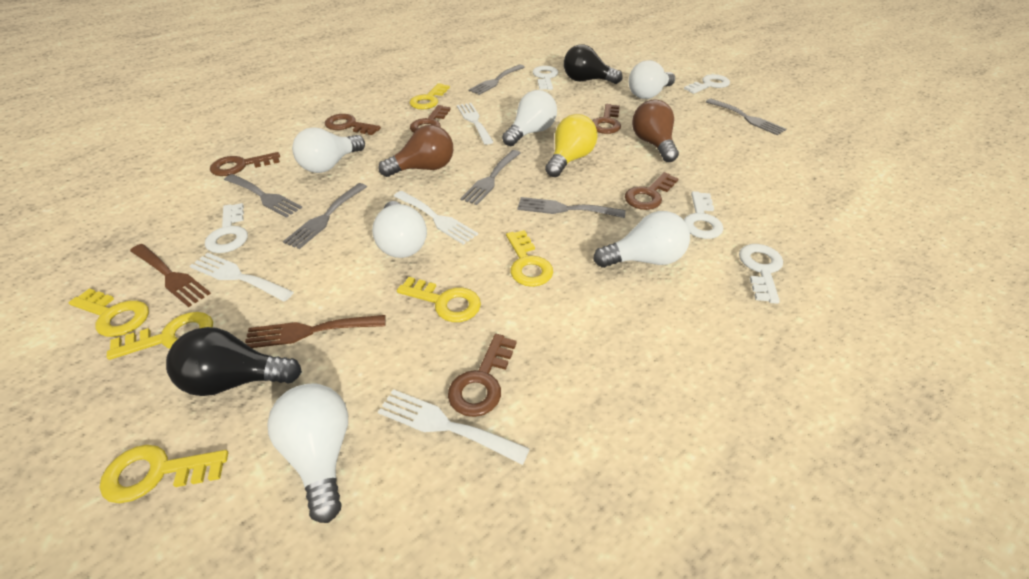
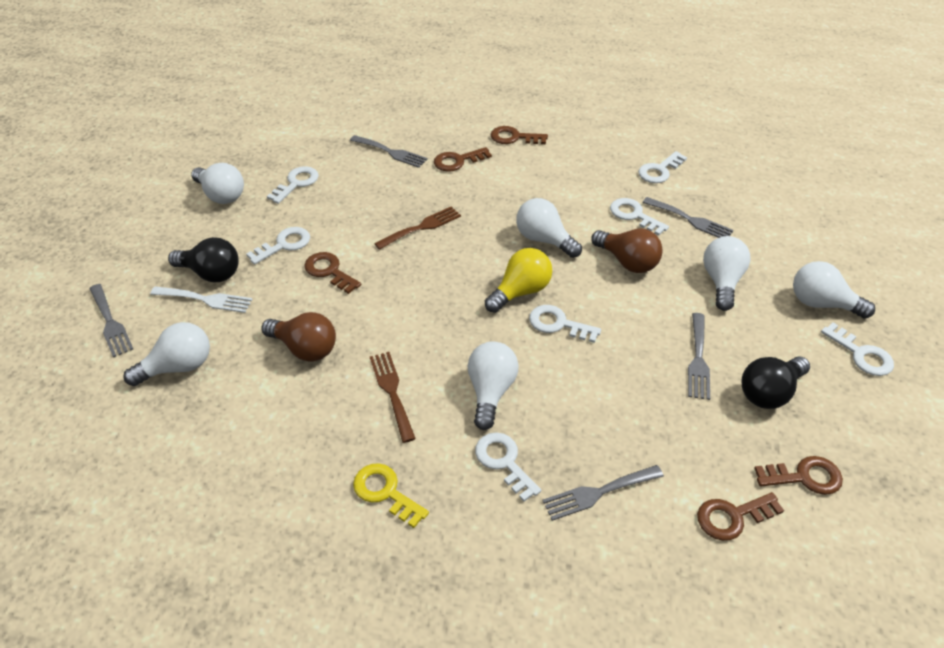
brown key: [210,152,280,176] [325,114,381,135] [410,105,451,133] [448,334,517,417] [592,104,621,134] [625,172,679,210] = 6 -> [304,252,361,294] [434,147,492,172] [491,126,548,144] [697,492,784,541] [754,456,843,495] = 5
grey fork: [224,174,302,218] [283,183,367,249] [460,150,521,205] [468,65,525,95] [517,197,625,218] [706,99,786,135] = 6 -> [89,284,133,358] [350,135,428,168] [542,465,664,521] [643,197,734,238] [688,313,710,400] = 5
white fork: [190,253,294,301] [378,389,530,465] [394,191,478,245] [457,103,493,145] = 4 -> [150,286,253,313] = 1
white key: [205,203,248,253] [532,66,558,90] [684,74,730,94] [684,191,723,239] [739,244,783,304] = 5 -> [246,227,310,265] [267,166,319,204] [475,432,541,502] [529,305,601,343] [610,198,669,235] [638,151,687,183] [821,322,894,376] = 7
yellow key: [69,288,149,337] [100,445,228,503] [107,312,213,360] [397,277,481,322] [410,83,450,109] [506,230,553,287] = 6 -> [353,463,429,528] = 1

